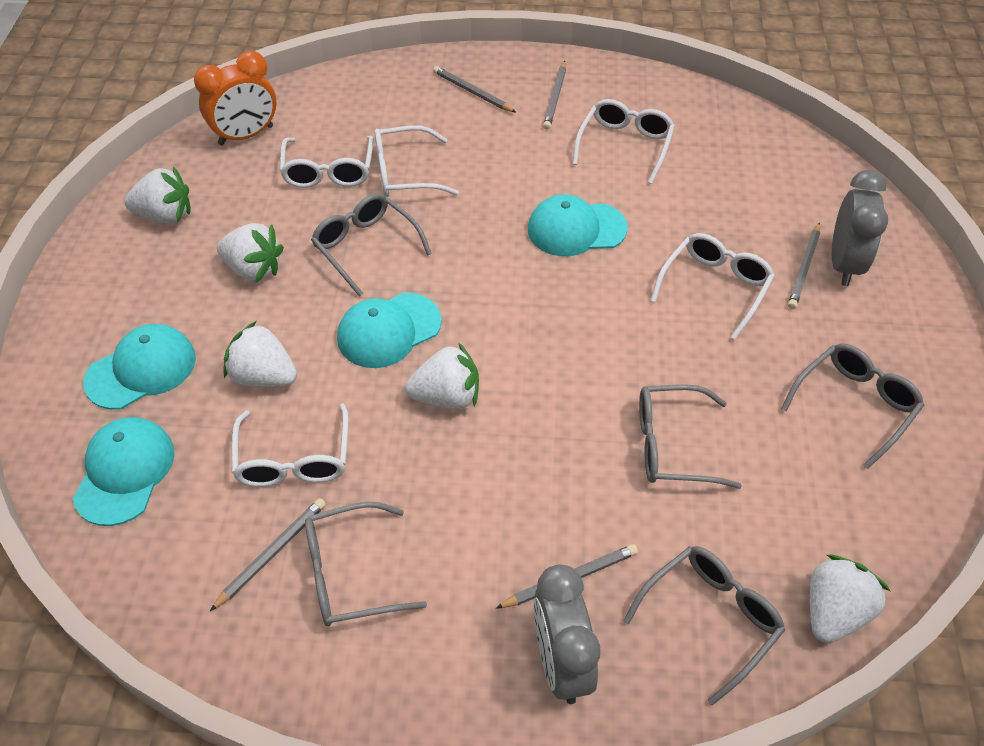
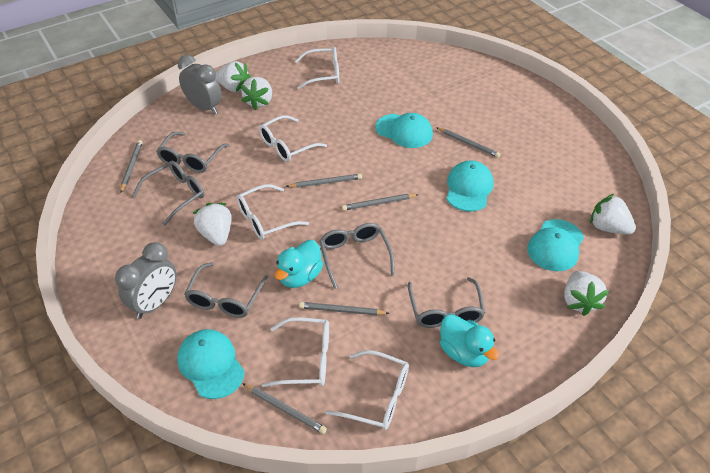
grey pencil: [210,498,326,611] [433,66,516,112] [496,544,638,609] [543,61,566,130] [788,222,820,309] = 5 -> [120,140,143,193] [242,383,327,434] [285,174,362,188] [299,302,390,316] [342,194,419,210] [436,127,500,158] = 6
orange clock: [194,51,276,145] = 1 -> none = 0
turquoise duck: none = 0 -> [275,240,323,288] [440,314,499,367] = 2

